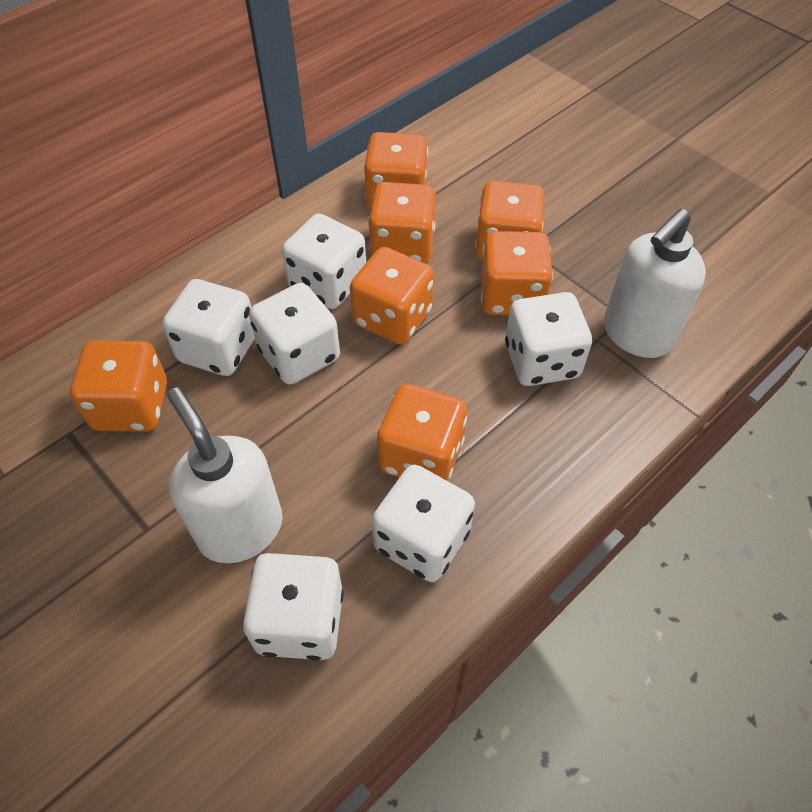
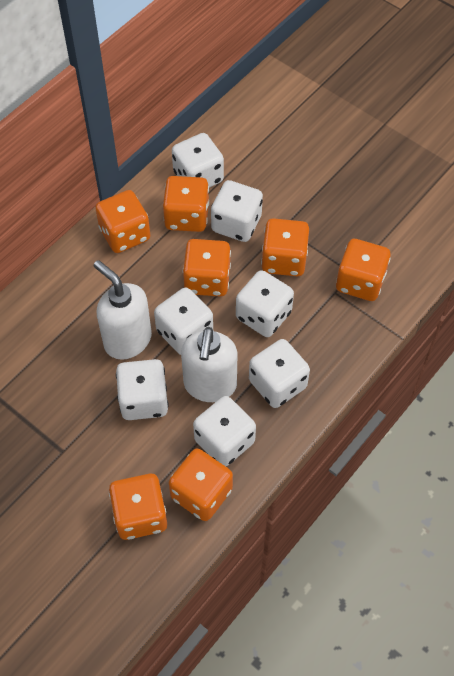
white dice: [162,279,255,376] [243,553,344,661] [249,283,340,385] [282,214,366,309] [372,465,475,582] [505,292,592,386] = 6 -> [116,359,169,420] [154,288,213,355] [172,133,224,188] [193,396,256,466] [211,180,263,242] [236,270,294,337] [249,339,310,408] = 7

